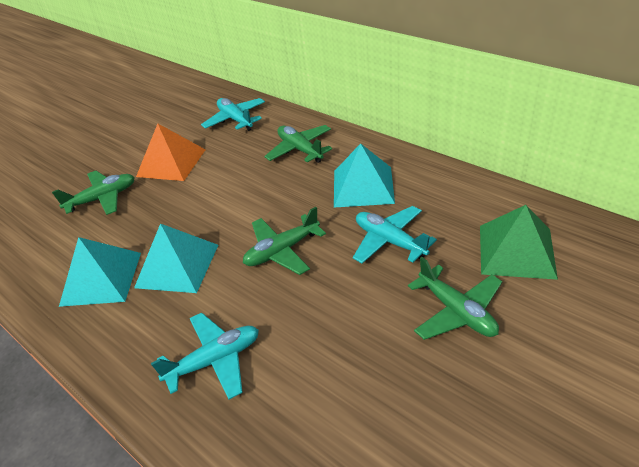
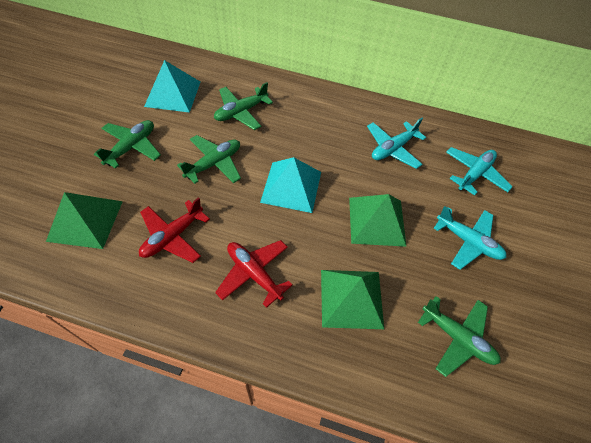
green pyramid: [480,205,558,280] = 1 -> [46,192,123,249] [321,270,384,329] [349,194,407,247] = 3
orange pyramid: [136,123,206,181] = 1 -> none = 0
red plane: none = 0 -> [139,197,210,263] [215,240,293,308] = 2
turquoise pyramid: [59,237,141,307] [134,223,218,293] [334,143,395,208] = 3 -> [144,60,200,113] [260,157,321,213] = 2

